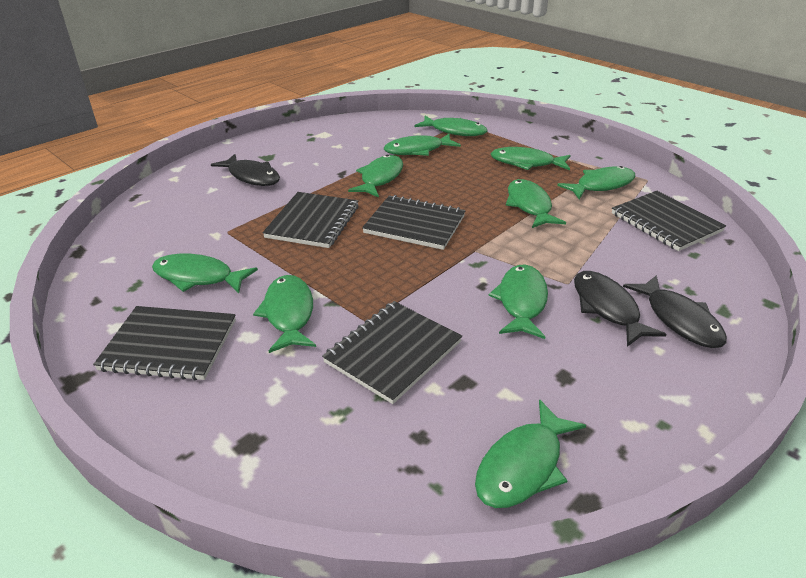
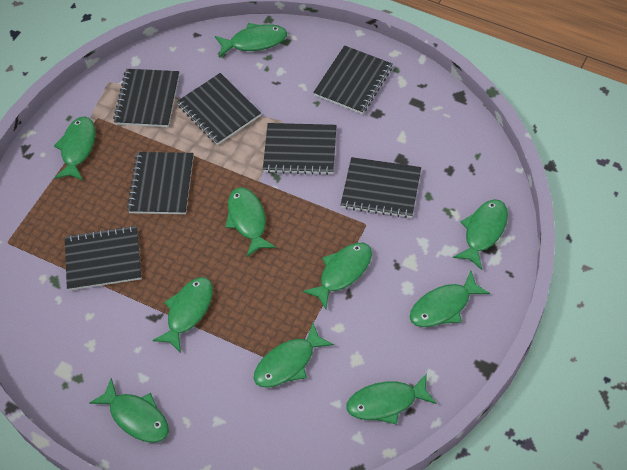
black fish: [211,154,280,186] [574,271,667,347] [623,275,727,348] = 3 -> none = 0
black notebook: [93,306,236,381] [263,192,359,248] [322,301,462,404] [362,195,466,250] [612,191,726,251] = 5 -> [65,225,142,290] [113,69,179,127] [127,152,194,214] [177,73,261,145] [263,123,337,175] [313,45,393,114] [341,157,421,218] = 7

